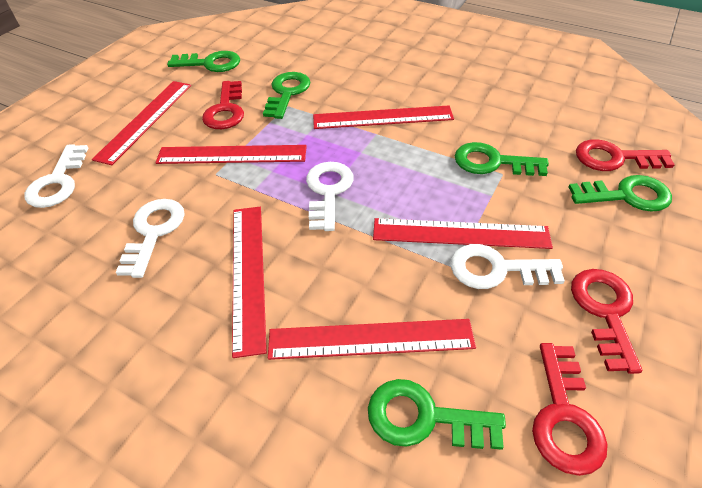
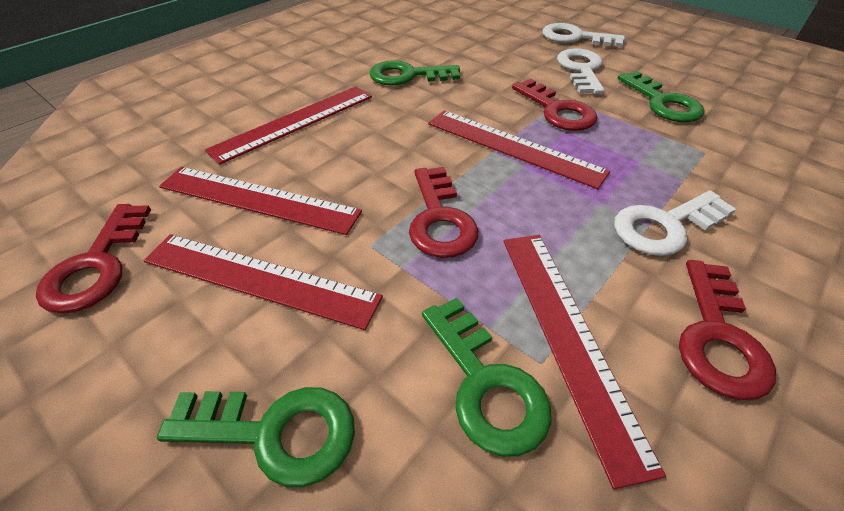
green key: [167,51,240,72] [263,72,311,119] [368,379,506,450] [455,142,549,176] [569,175,672,212] = 5 -> [157,387,355,487] [370,60,460,86] [422,298,552,457] [618,71,705,122] = 4
red ruler: [92,81,191,165] [155,145,307,164] [232,207,267,358] [268,319,476,360] [313,105,454,129] [373,218,553,249] = 6 -> [144,234,383,330] [159,167,362,235] [205,86,372,165] [428,110,610,189] [503,235,666,489] = 5
white key: [25,144,88,208] [116,199,185,278] [306,162,354,231] [451,244,565,289] = 4 -> [542,23,625,47] [557,48,605,94] [614,190,736,256] = 3

